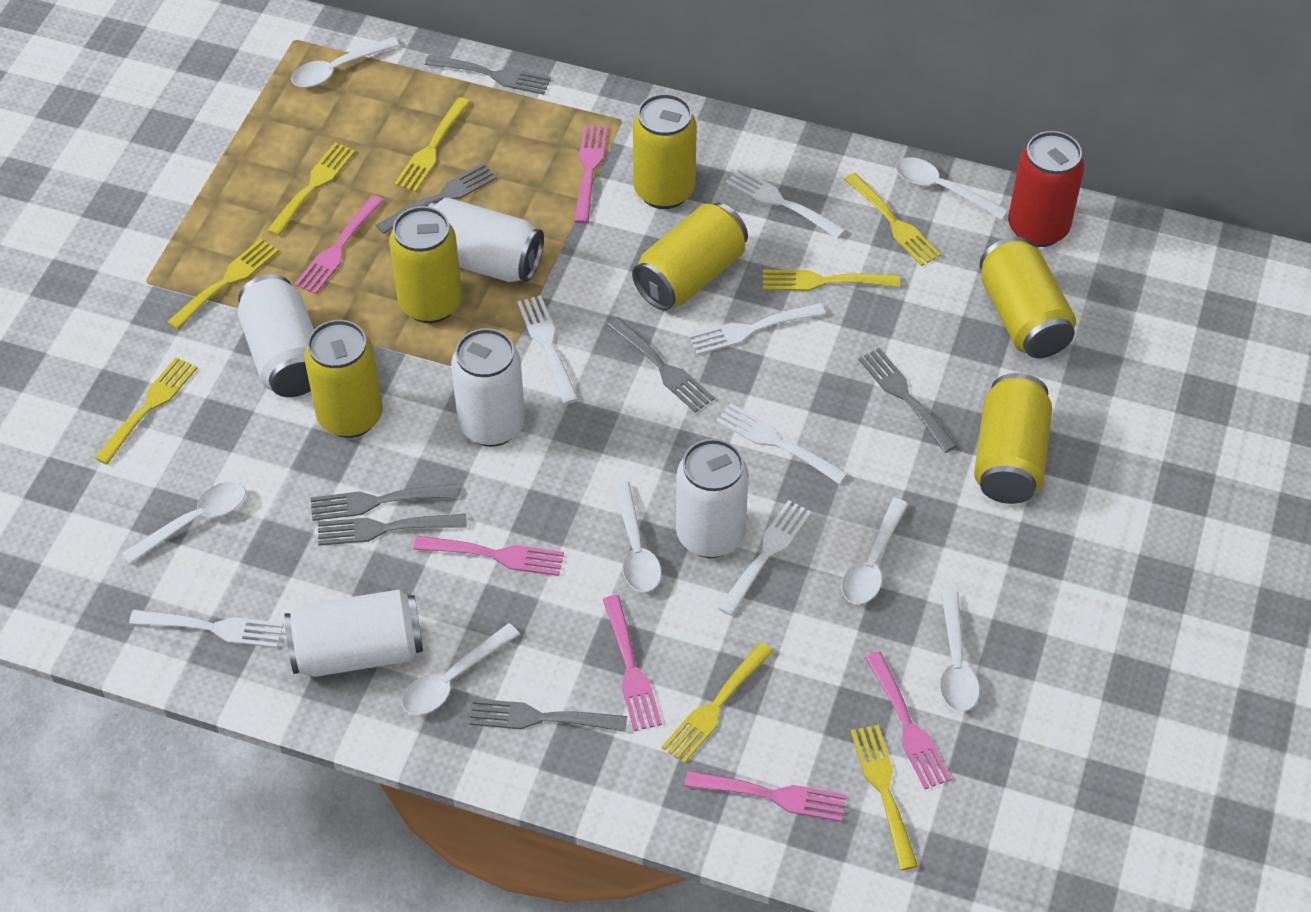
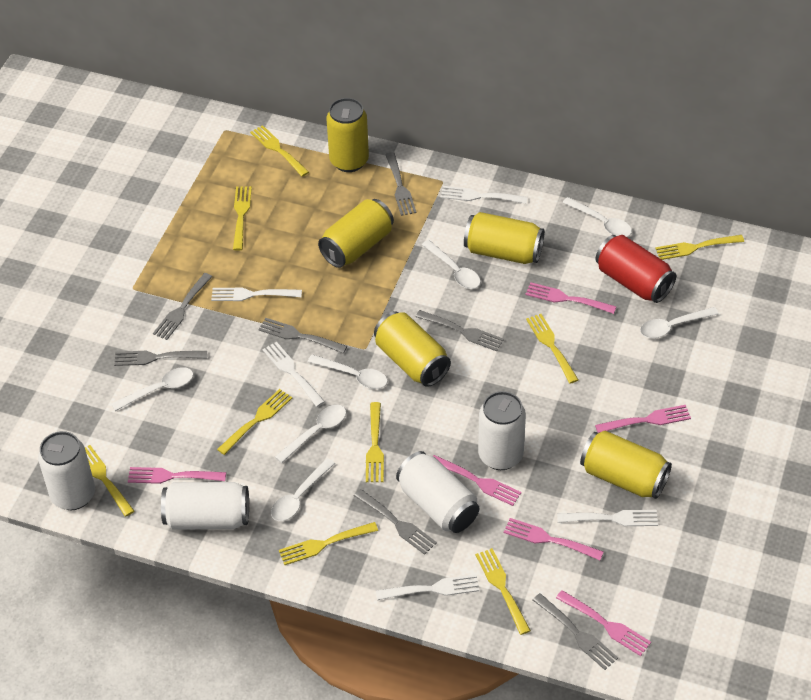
white can: [238,274,314,397] [284,589,423,677] [428,197,544,282] [451,328,525,447] [676,439,749,558] = 5 -> [38,431,95,510] [161,482,249,530] [396,451,479,533] [478,391,526,470] = 4
white fork: [129,610,284,648] [517,295,579,404] [689,303,825,355] [716,403,848,484] [718,500,812,616] [726,168,846,239] = 6 -> [211,288,302,301] [262,342,325,407] [376,574,480,600] [441,186,528,204] [557,510,658,526] = 5
yellow can: [304,320,383,438] [389,206,462,323] [632,203,748,311] [633,94,697,209] [974,373,1052,504] [980,236,1076,358] = 6 -> [318,199,394,268] [326,98,369,172] [374,311,451,387] [464,212,544,264] [580,431,672,499] = 5
yellow fork: [95,357,197,465] [167,238,279,330] [267,143,355,236] [394,97,470,192] [662,642,774,764] [763,269,900,291] [844,173,941,266] [851,725,918,870] = 8 -> [85,445,134,517] [217,389,292,455] [233,186,252,251] [250,125,309,177] [279,522,378,565] [366,402,384,482] [475,548,531,635] [526,314,579,384] [655,235,744,260] = 9

